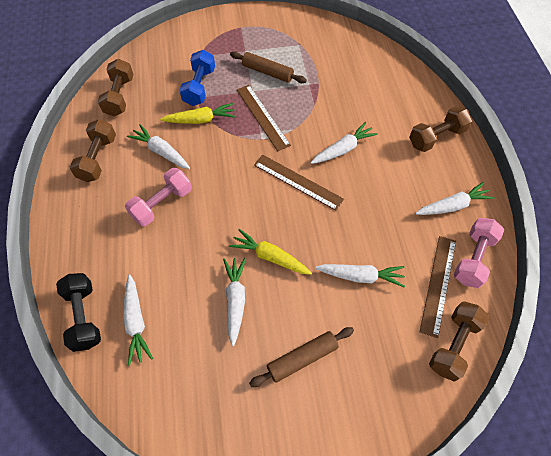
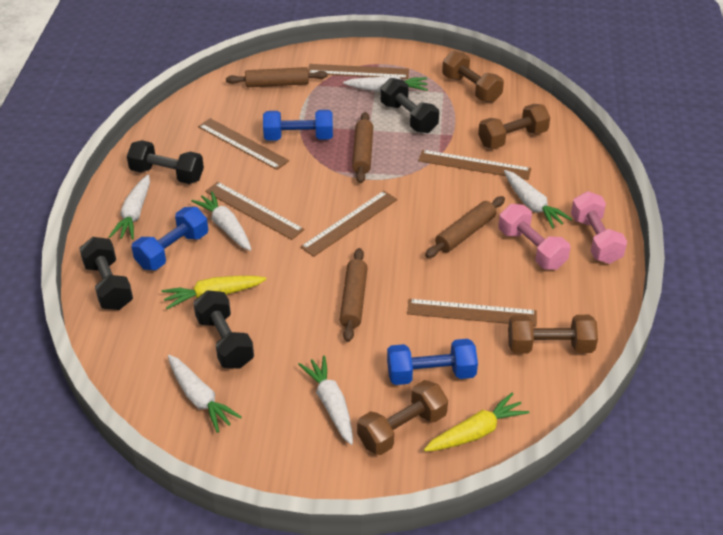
black dumbbell: [56,273,101,352] = 1 -> [79,237,133,310] [127,140,204,184] [193,290,254,369] [380,78,439,133] = 4
blue dumbbell: [179,50,215,106] = 1 -> [132,207,208,270] [263,110,333,141] [387,339,478,385] = 3
brown rolling pin: [230,51,307,83] [249,327,354,387] = 2 -> [226,67,328,87] [340,248,368,342] [352,112,373,183] [425,196,505,258] = 4
brown ruler: [237,85,291,151] [254,155,344,211] [420,236,456,338] = 3 -> [198,118,289,170] [205,182,304,240] [300,191,397,257] [308,64,409,79] [407,299,537,326] [418,150,531,180] = 6

